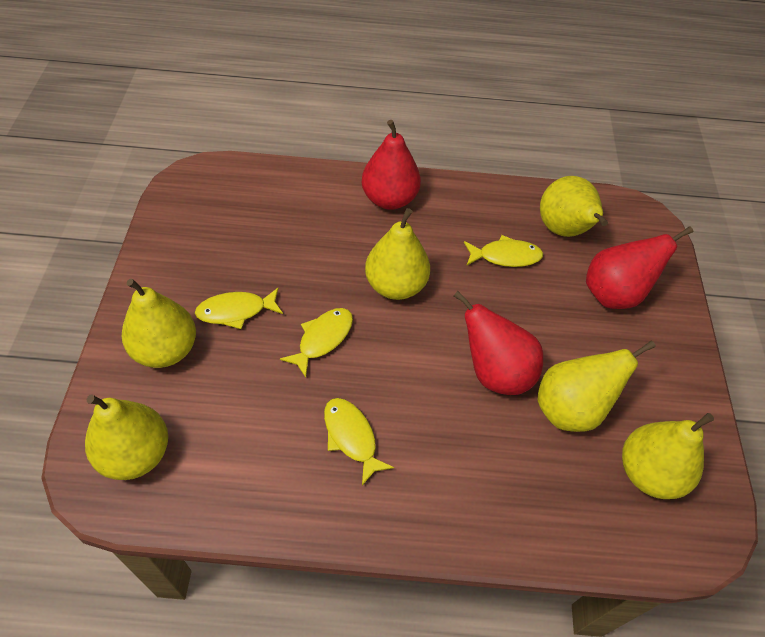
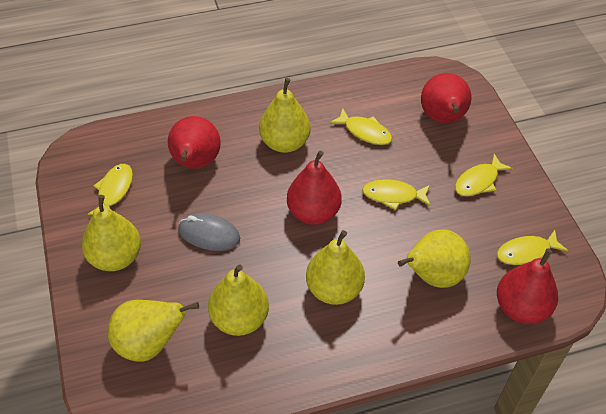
grey mouse: none = 0 -> [178,213,240,251] = 1
red pear: [362,120,421,210] [454,291,543,395] [586,226,693,309] = 3 -> [168,116,221,169] [287,151,342,225] [421,73,471,123] [497,248,558,324] = 4
yellow fish: [195,288,283,329] [280,308,353,378] [324,398,394,485] [464,235,543,267] = 4 -> [88,164,133,215] [330,108,392,145] [362,179,431,210] [455,154,513,196] [497,230,568,265] = 5

